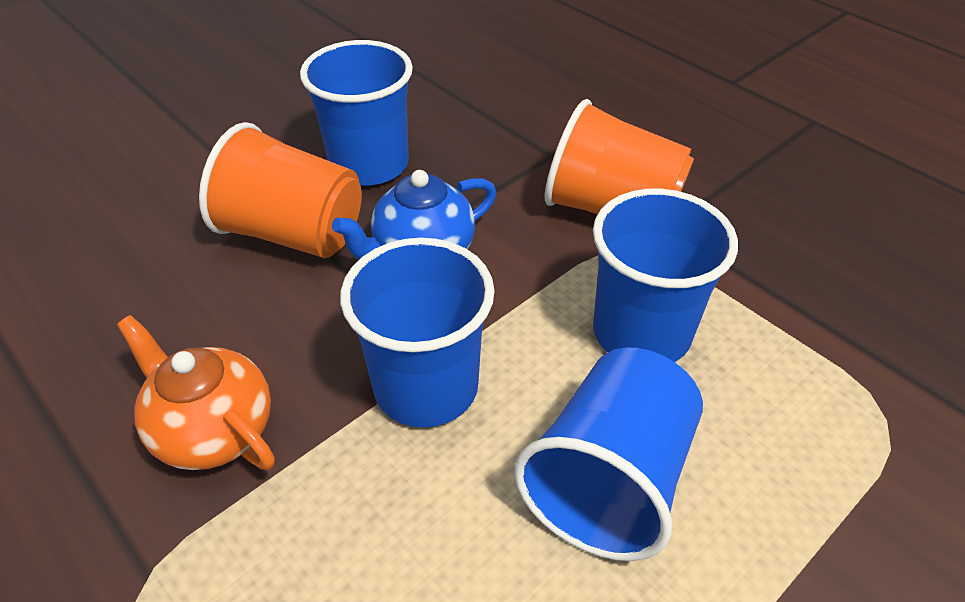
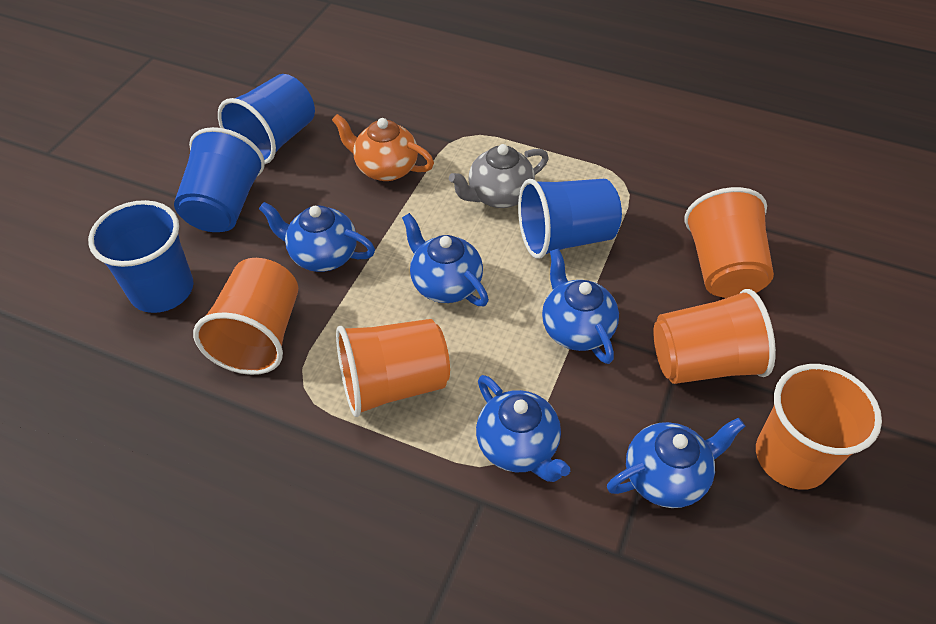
blue teapot: [332,170,496,259] = 1 -> [259,202,375,272] [402,213,489,306] [476,375,570,482] [542,248,619,364] [607,418,745,508] = 5
grey teapot: none = 0 -> [449,144,549,208] = 1
orange cup: [199,122,362,258] [545,99,694,214] = 2 -> [193,258,298,375] [336,319,450,417] [653,289,776,384] [685,187,774,298] [756,364,882,490] = 5

